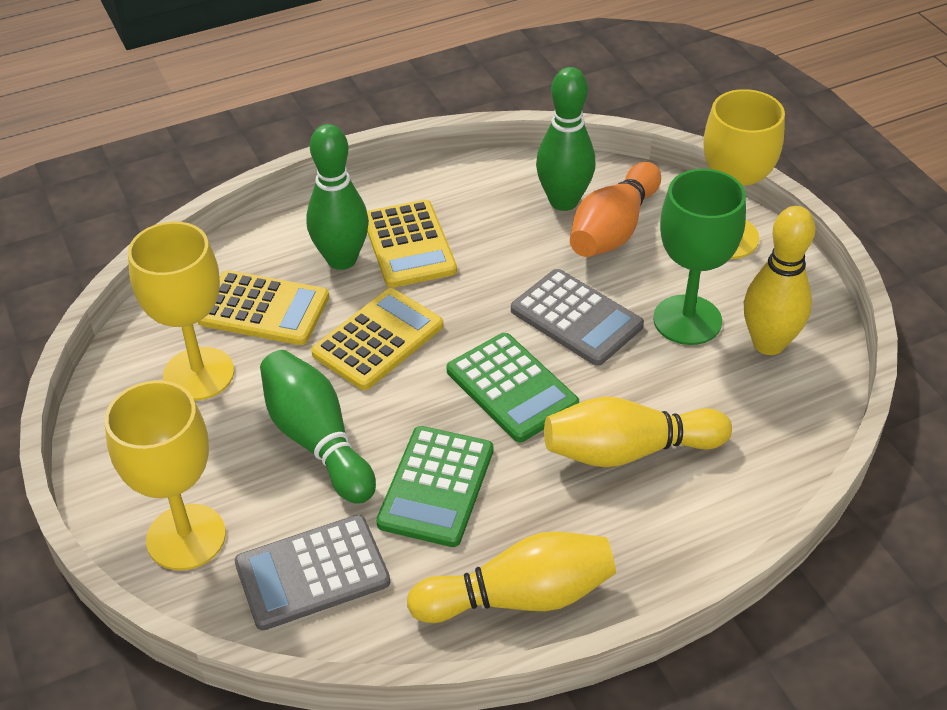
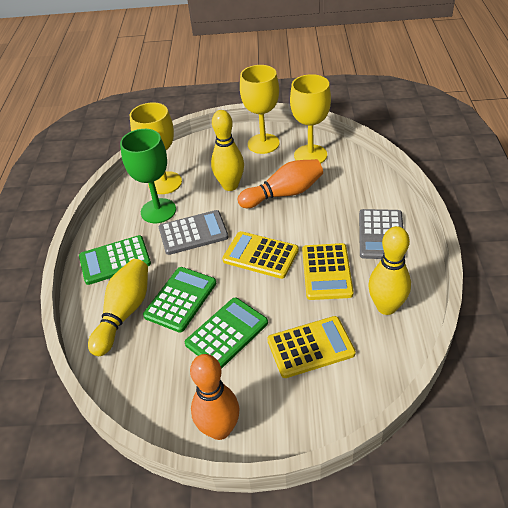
green bowling pin: [260,350,376,504] [306,124,369,270] [536,67,595,211] = 3 -> none = 0
green calculator: [376,426,493,547] [446,333,579,442] = 2 -> [79,235,151,285] [143,267,217,332] [185,298,268,369] = 3
orange bowling pin: [570,162,661,257] = 1 -> [190,354,240,440] [238,159,323,208] = 2

